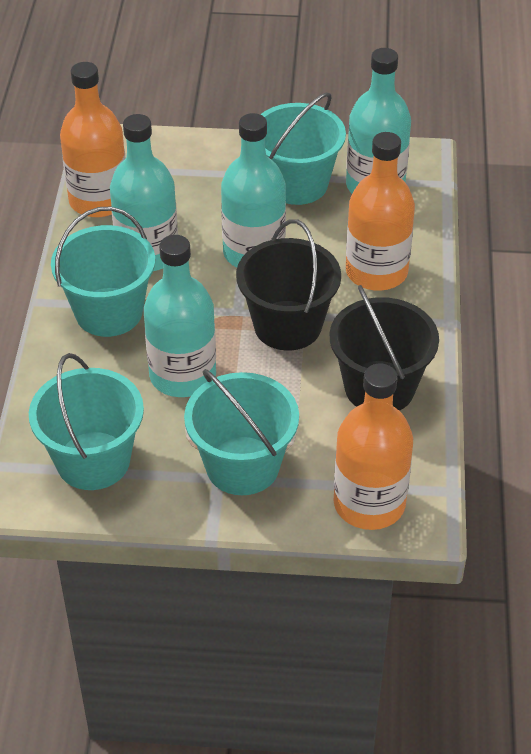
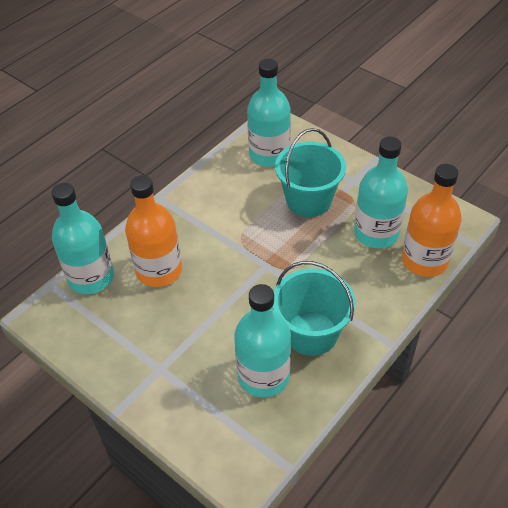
black bucket: [236,219,341,351] [330,285,439,411] = 2 -> none = 0
orange bottle: [60,62,126,217] [333,363,413,530] [346,132,415,291] = 3 -> [125,175,182,287] [402,164,462,277] = 2
turquoise bucket: [29,353,144,490] [51,207,155,337] [184,369,299,495] [260,92,346,205] = 4 -> [273,261,355,356] [275,128,346,217] = 2

